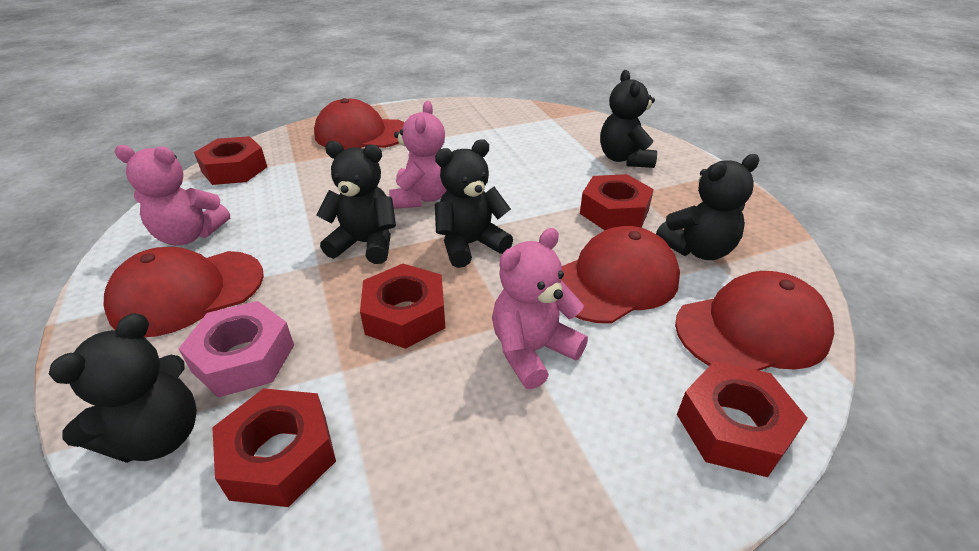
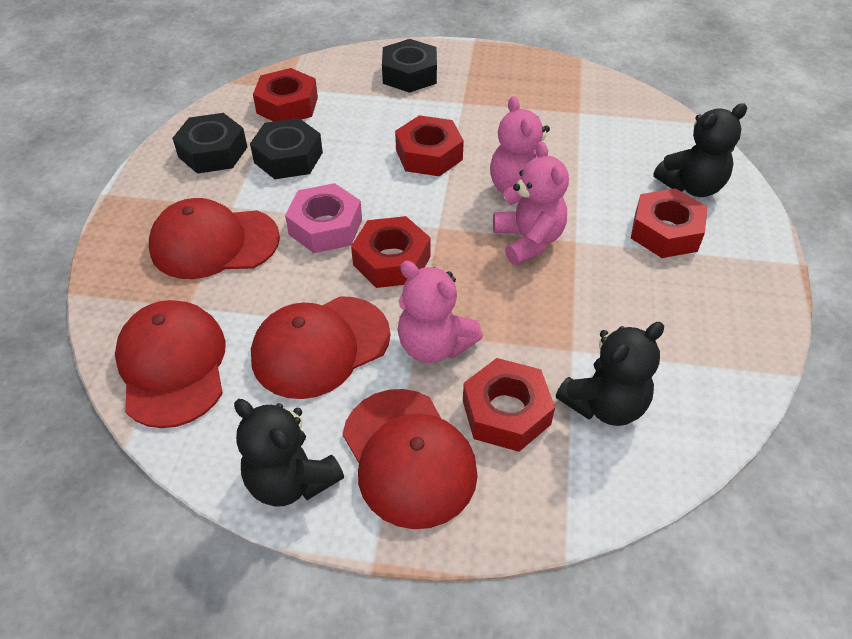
black nut: none = 0 -> [172,113,247,174] [250,118,323,179] [382,39,437,93] = 3
black teddy bear: [49,313,197,463] [316,141,396,264] [435,139,513,268] [600,70,657,168] [656,154,760,260] = 5 -> [234,399,344,507] [556,322,664,426] [653,103,747,197] = 3

